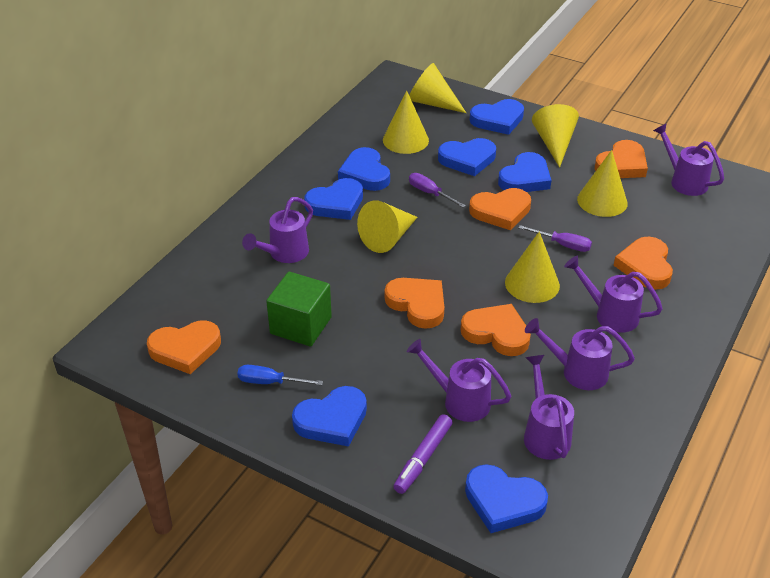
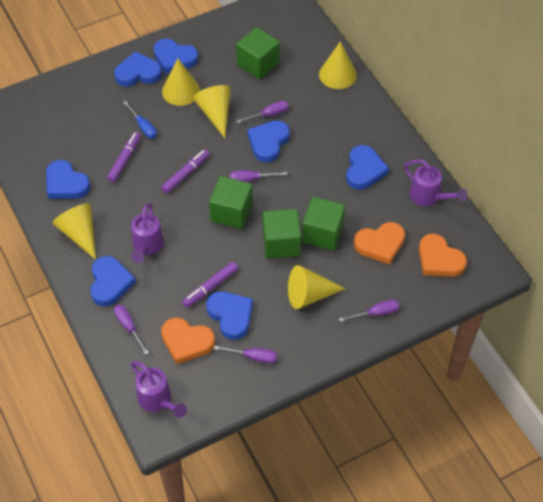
green cube: [266,272,332,347] = 1 -> [209,176,253,229] [236,27,280,79] [263,209,301,259] [302,197,345,250] = 4
orange heart: [147,320,221,374] [385,278,444,329] [461,304,531,356] [469,188,531,230] [595,140,648,178] [613,237,673,290] = 6 -> [161,317,215,364] [354,222,405,265] [419,234,467,277] = 3
purple marker: [394,414,452,494] = 1 -> [107,132,141,183] [161,149,210,194] [182,262,238,308] = 3
purple screwdriver: [409,173,466,208] [519,225,592,252] = 2 -> [114,305,149,355] [214,345,277,364] [230,170,287,182] [237,101,289,123] [339,299,400,322] = 5
purple watering can: [242,197,313,263] [407,339,512,422] [524,355,574,460] [525,318,635,390] [564,256,663,333] [653,123,724,196] = 6 -> [131,203,164,263] [131,361,187,418] [404,159,467,206] = 3
yellow cone: [357,200,417,253] [383,90,429,154] [409,63,466,113] [505,232,560,303] [532,104,579,168] [577,150,628,217] = 6 -> [53,203,96,260] [162,58,200,106] [193,85,231,138] [288,265,346,309] [319,41,357,89] = 5

